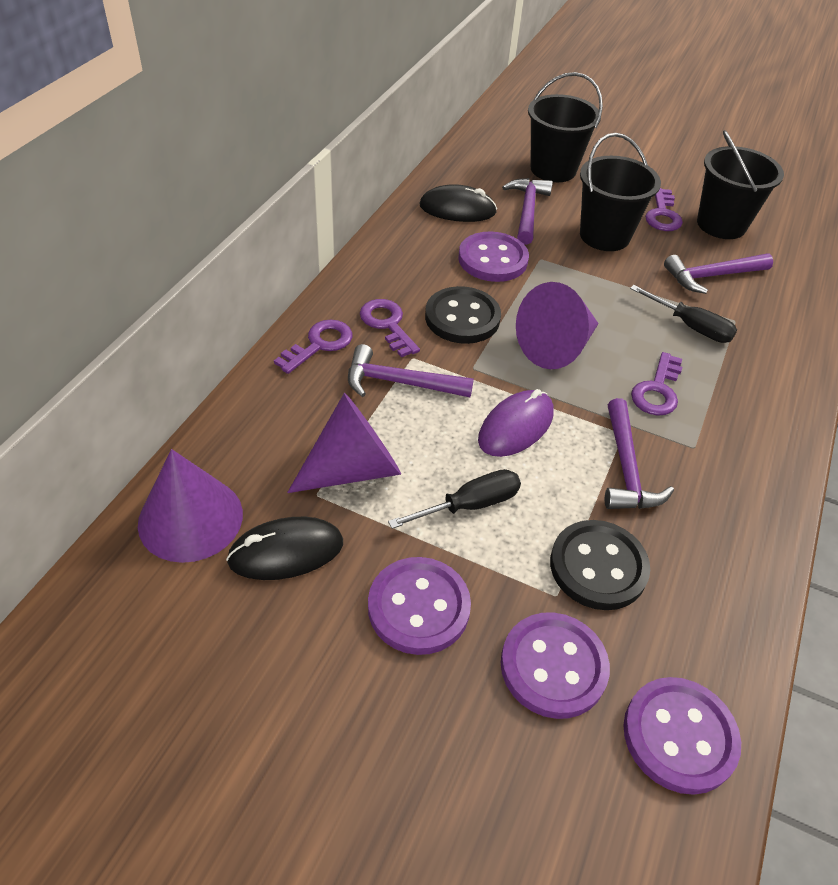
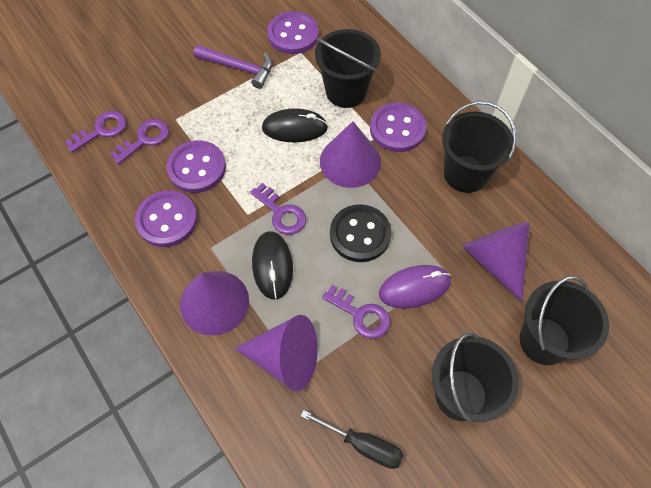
black bucket: [528,72,603,182] [580,133,661,251] [697,130,784,239] = 3 -> [315,29,381,108] [432,333,519,423] [442,101,517,193] [519,276,609,365] = 4
black button: [425,286,501,344] [550,520,650,610] = 2 -> [330,204,391,262] = 1
black screwdriver: [388,469,521,529] [630,285,737,343] = 2 -> [301,410,404,469] = 1
purple cone: [138,449,243,563] [287,393,401,493] [516,282,599,369] = 3 -> [180,271,249,336] [235,315,318,391] [320,121,381,188] [463,222,530,302] = 4
purple hammer: [348,344,474,397] [502,178,553,245] [605,398,674,509] [664,254,773,294] = 4 -> [193,45,272,89] = 1

